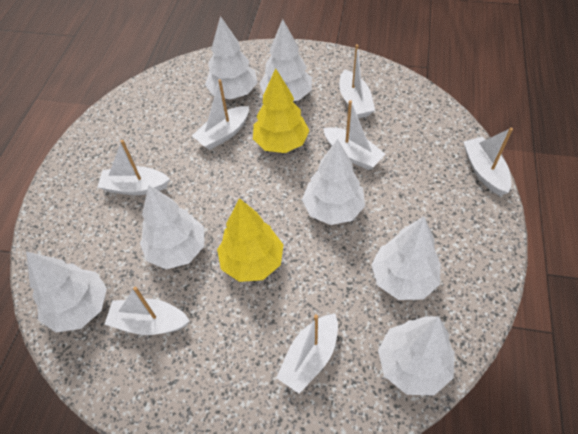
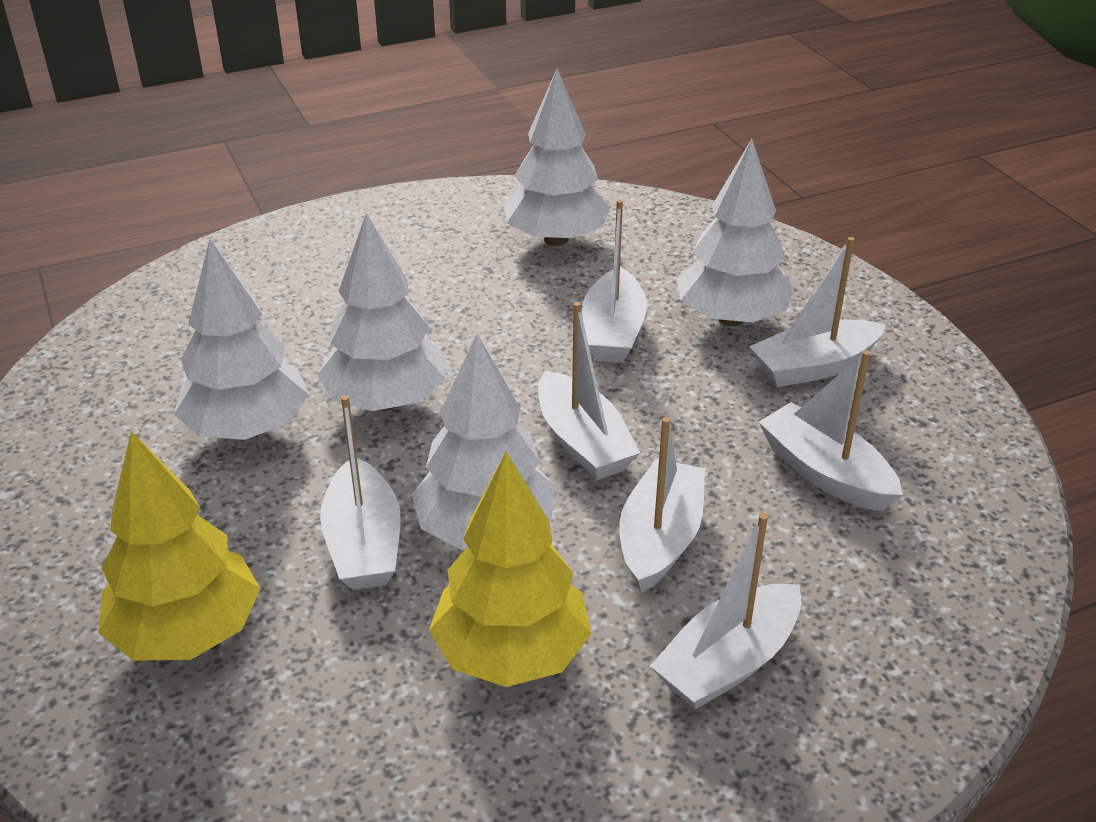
white tree: [26,251,107,333] [140,185,204,269] [205,16,258,99] [259,19,312,101] [302,139,365,225] [371,217,440,300] [378,316,455,396] = 7 -> [174,239,309,440] [317,213,446,411] [412,334,556,550] [504,69,610,246] [677,139,794,327] = 5

